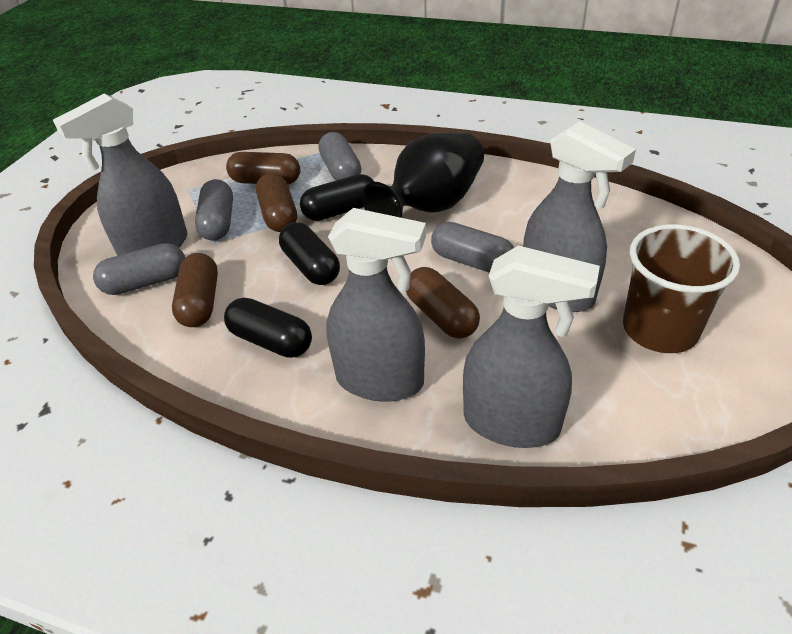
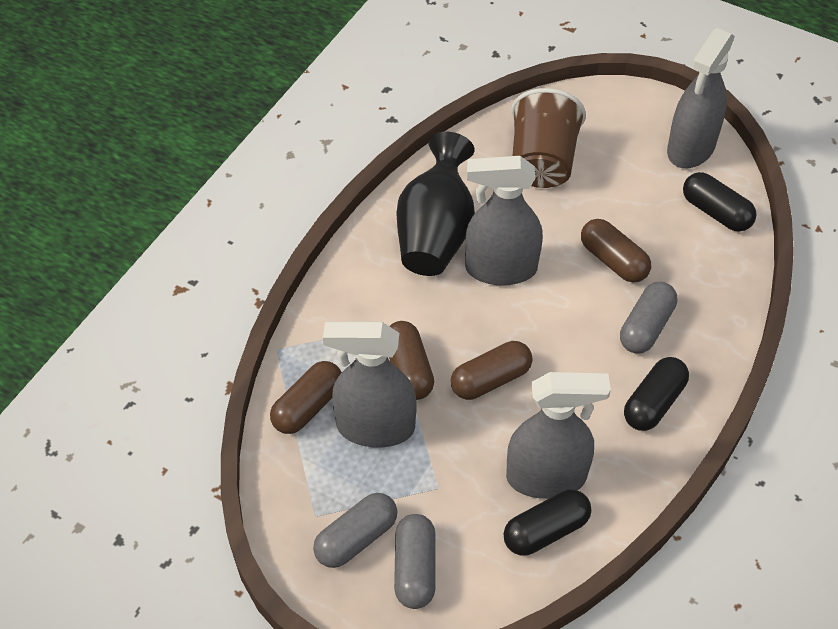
grey capsule: [93,243,185,295] [195,179,233,241] [318,132,361,180] [431,222,514,273] = 4 -> [313,493,397,568] [394,514,436,609] [620,282,678,353] = 3

